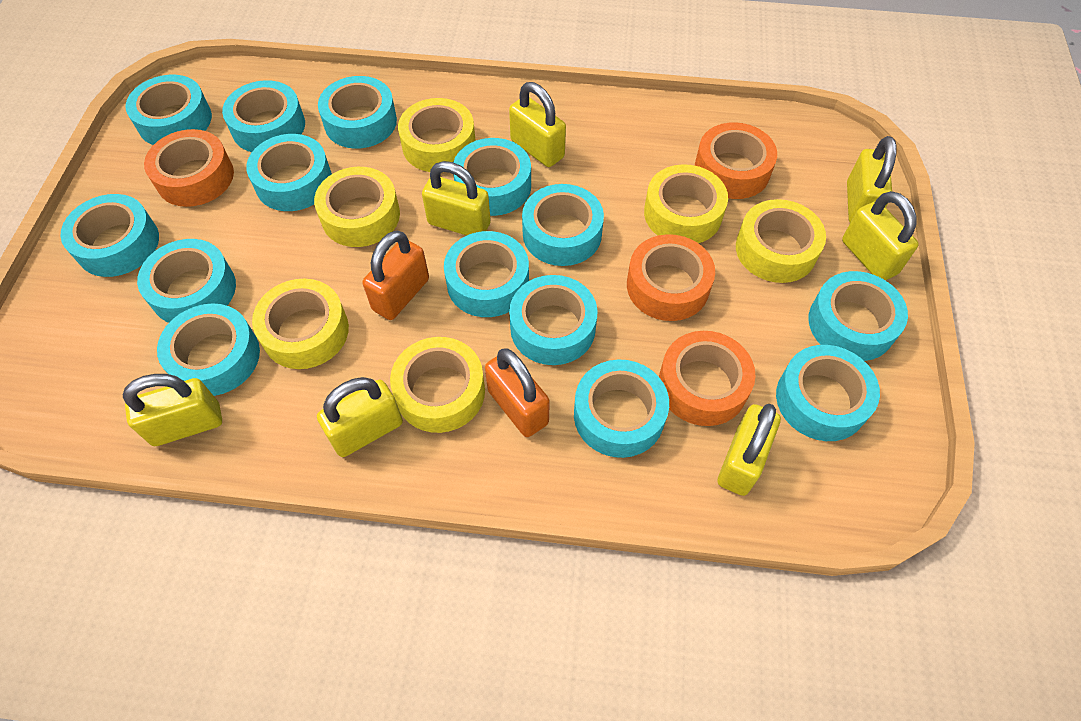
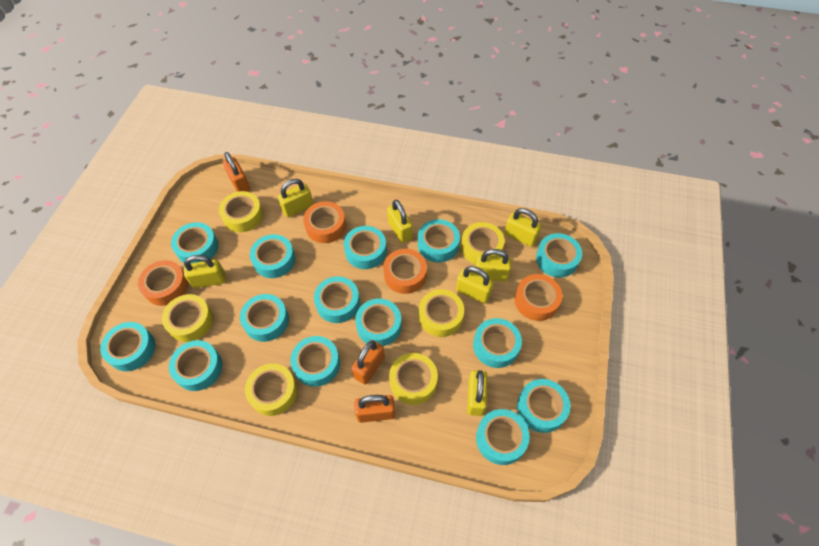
orange padlock: [363,230,429,320] [485,348,550,437] = 2 -> [223,152,250,192] [351,340,385,385] [354,395,395,423] = 3

